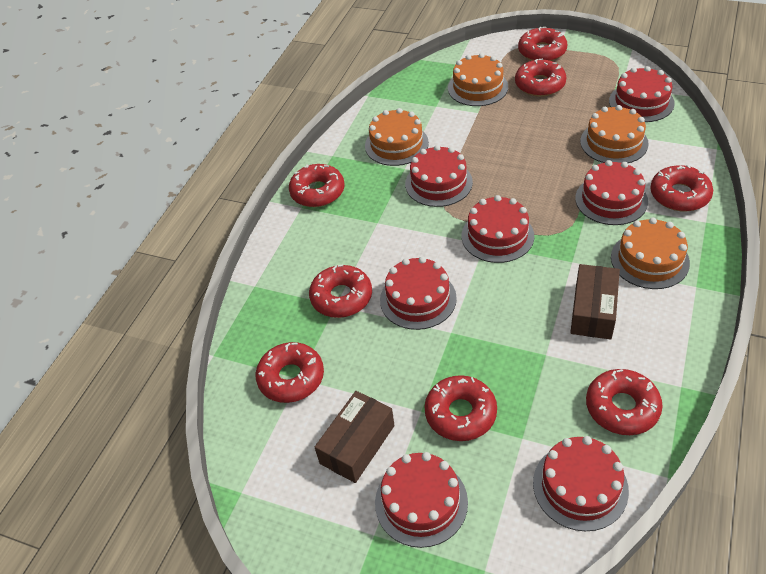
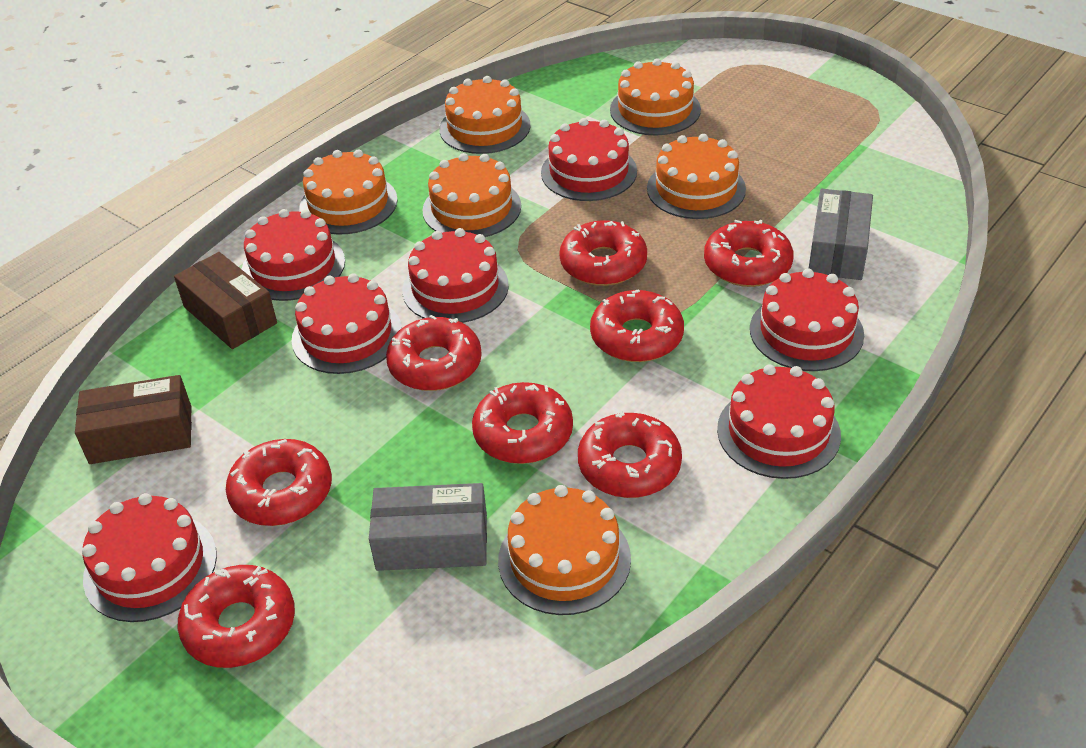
grey box: none = 0 -> [369,483,487,571] [809,189,873,280] = 2
orange cake: [365,108,429,166] [448,53,508,106] [580,105,649,163] [611,218,690,289] = 4 -> [299,150,397,234] [423,153,521,237] [440,76,531,154] [498,485,631,615] [610,58,701,136] [647,134,746,219] = 6

